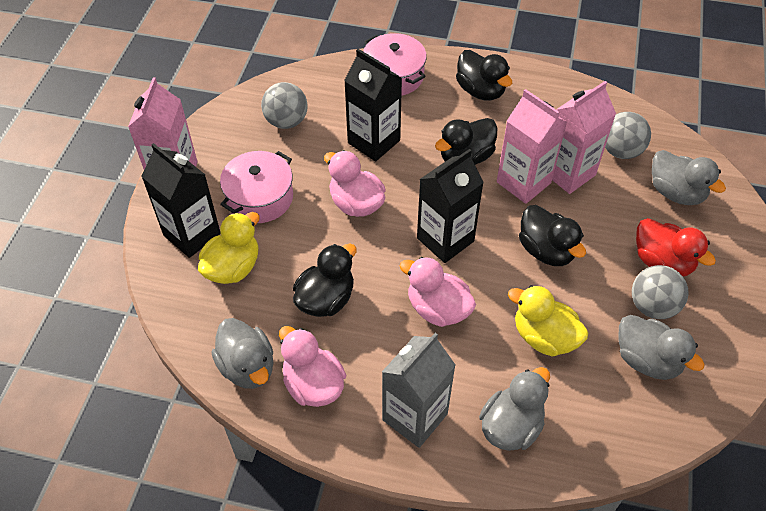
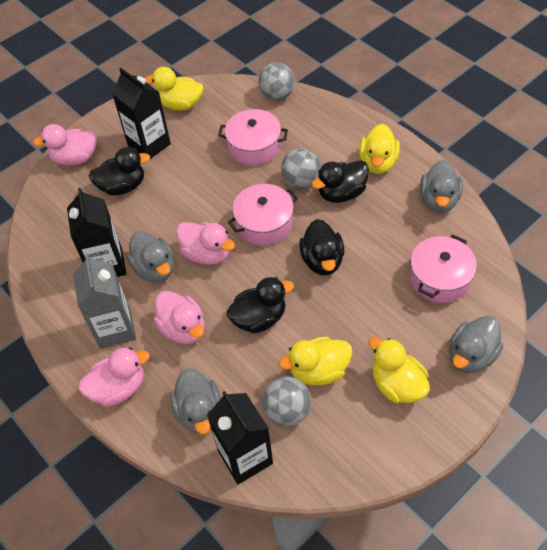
pink carton: [128,77,198,169] [497,89,567,204] [552,81,616,194] = 3 -> none = 0
pink duck: [279,326,346,407] [324,150,385,217] [400,257,476,327] = 3 -> [33,124,97,166] [79,347,150,407] [153,291,204,344] [176,222,235,265] = 4
pink pot: [220,151,293,223] [363,33,427,96] = 2 -> [218,109,288,166] [228,184,298,246] [410,234,477,303] = 3
red duck: [636,218,716,276] = 1 -> none = 0
yellow duck: [198,212,260,284] [508,285,588,357] = 2 -> [145,67,203,111] [279,337,353,385] [359,124,400,174] [369,337,430,403] = 4

